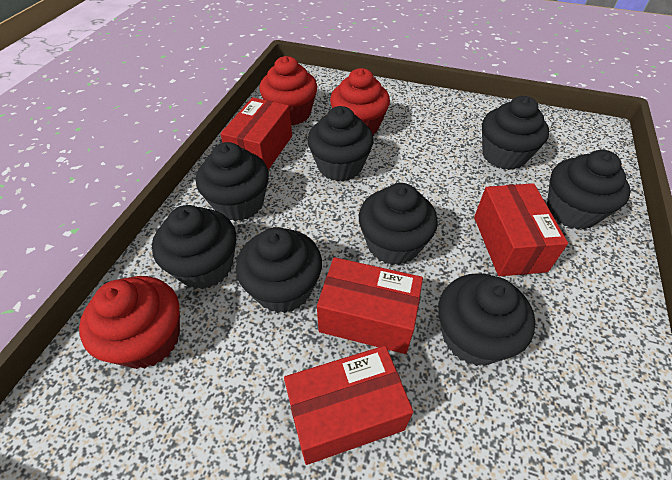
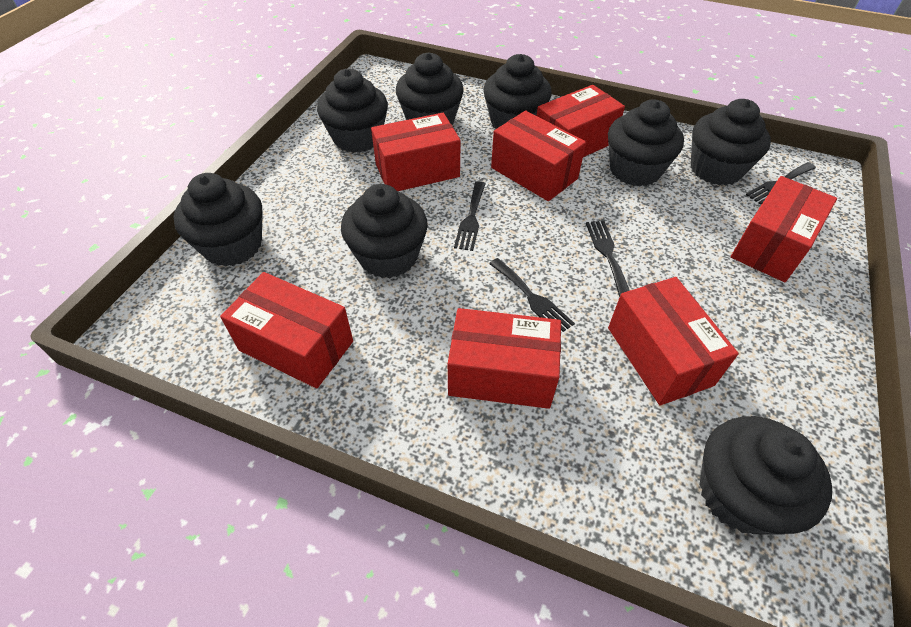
black fork: none = 0 -> [454,181,486,251] [489,258,575,332] [586,221,630,297] [746,162,816,205] = 4
red box: [220,97,292,170] [284,346,413,465] [317,257,423,354] [474,183,568,276] = 4 -> [220,272,353,389] [371,113,461,191] [448,308,561,409] [491,111,586,201] [536,85,625,157] [608,277,739,405] [731,176,837,282] = 7
red cupcake: [79,276,180,369] [259,56,318,125] [330,68,390,135] = 3 -> none = 0

